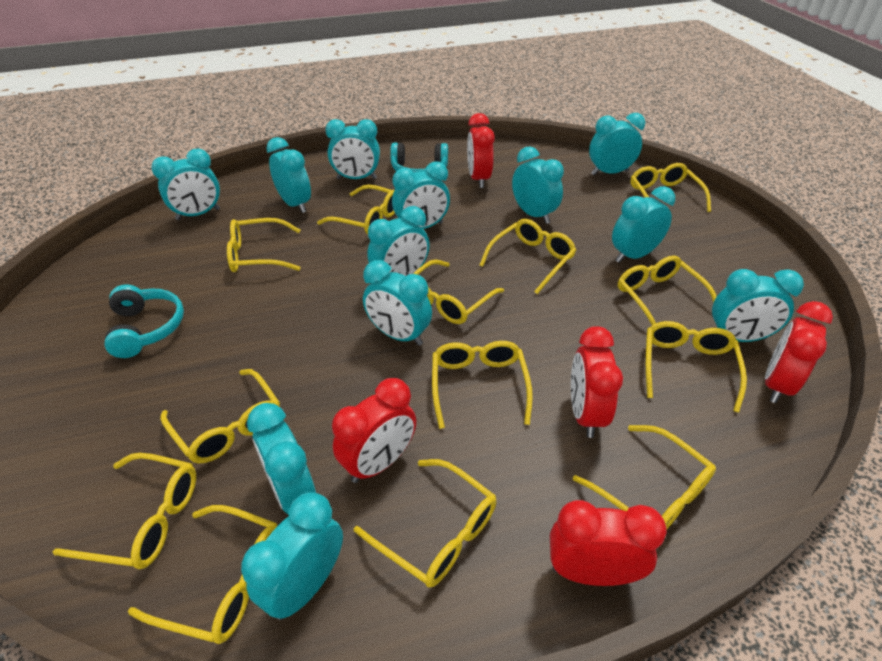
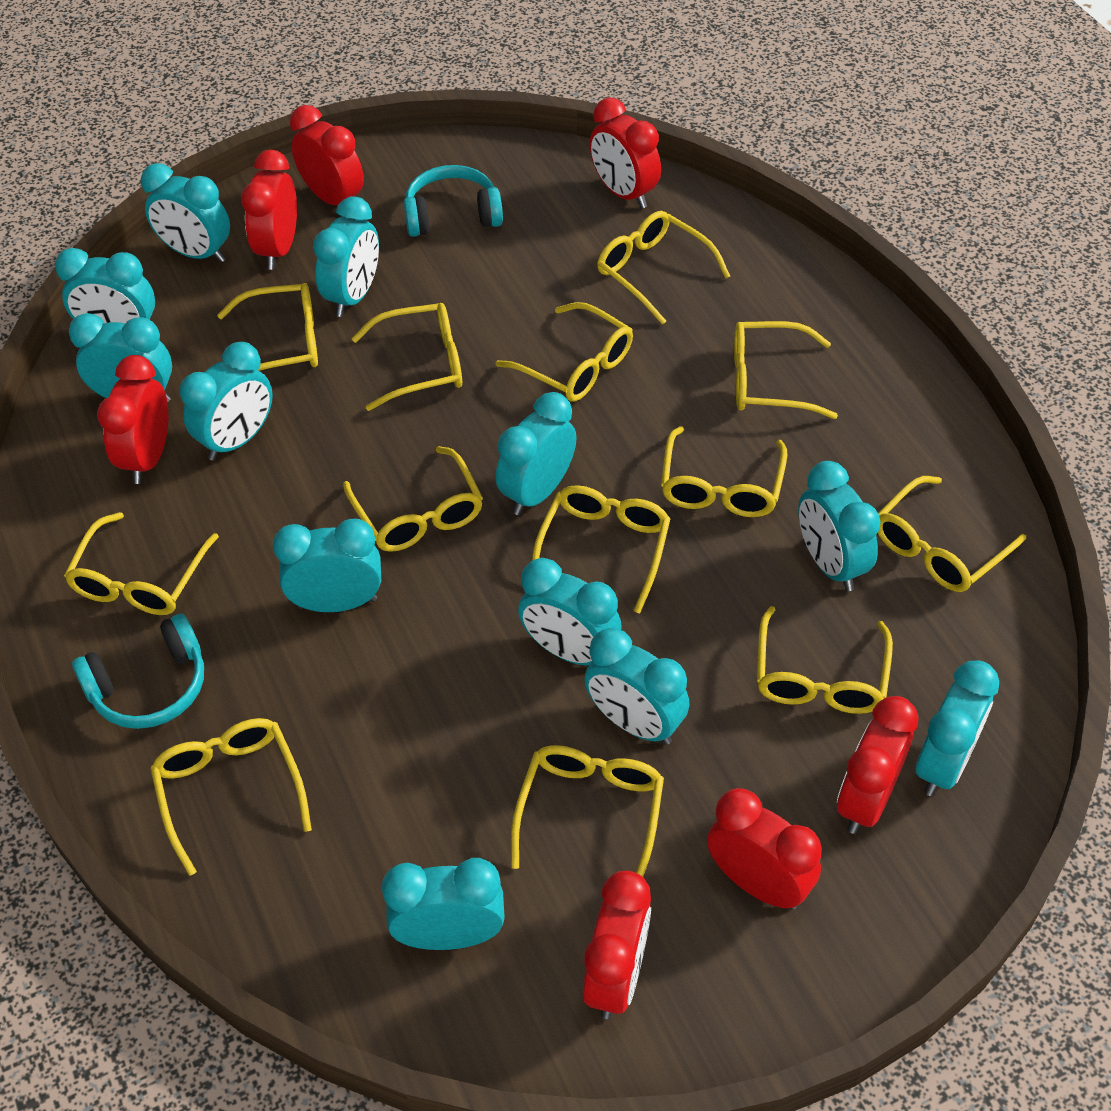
red clock: [332,378,416,483] [467,113,495,188] [550,500,667,586] [571,326,623,438] [765,301,833,403] = 5 -> [97,355,168,484] [241,150,297,270] [290,105,364,205] [583,871,651,1019] [590,98,661,209] [707,788,822,910] [837,696,918,834] = 7

